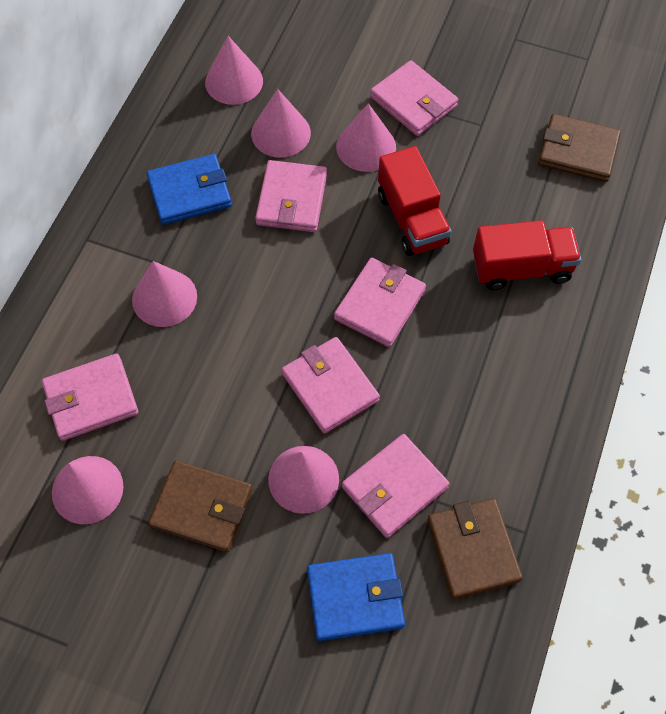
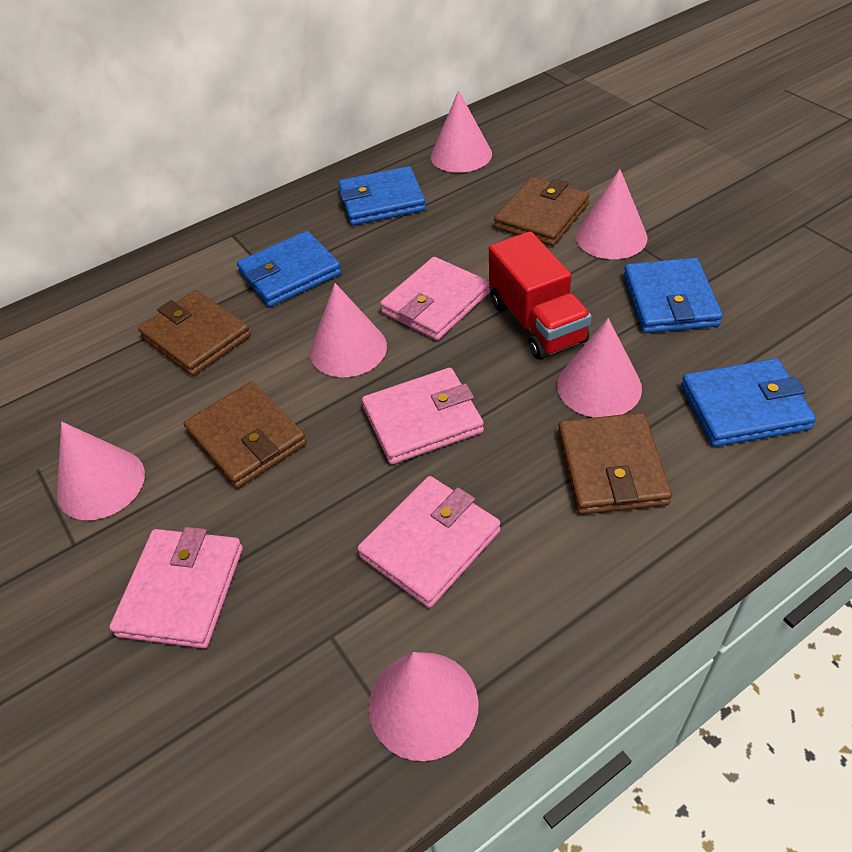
blue wallet: [147,154,232,225] [307,553,405,641] = 2 -> [237,231,342,307] [338,166,426,226] [624,258,723,333] [681,358,816,447] = 4
brown wallet: [148,460,253,552] [427,498,523,600] [538,114,621,182] = 3 -> [138,290,251,376] [184,382,307,489] [494,177,590,246] [558,413,672,515] = 4
pink wallet: [42,353,139,441] [255,160,327,232] [282,337,380,434] [334,258,426,347] [342,434,449,538] [370,60,458,136] = 6 -> [109,527,243,649] [357,476,501,608] [362,368,484,464] [380,257,490,340] = 4
red truck: [378,146,451,256] [473,220,581,290] = 2 -> [489,231,592,360] = 1

